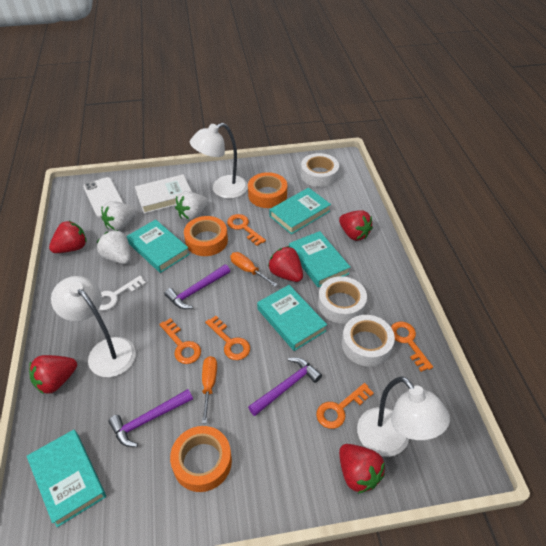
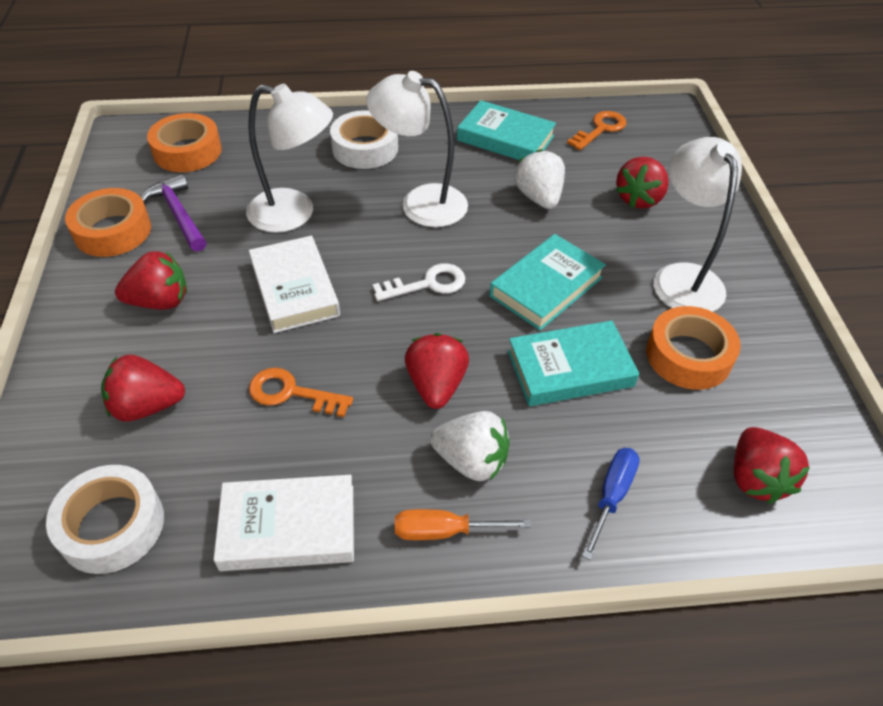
blue screwdriver: none = 0 -> [582,448,640,560] = 1
orange key: [159,318,201,364] [205,316,250,360] [227,214,266,246] [316,383,374,429] [391,321,433,372] = 5 -> [249,368,353,417] [567,111,626,150] = 2
orange screwdriver: [202,356,217,424] [230,252,278,287] = 2 -> [395,509,531,540] = 1
purple hammer: [108,389,193,447] [164,264,230,309] [248,358,322,416] = 3 -> [141,174,207,252] = 1
turquoise book: [27,430,106,527] [126,219,190,273] [257,285,327,351] [270,188,331,235] [289,231,351,287] = 5 -> [457,100,556,160] [489,234,606,331] [508,321,639,406] = 3
white book: [135,174,192,214] = 1 -> [214,475,354,571] [249,236,340,333] = 2
white phone: [83,177,124,217] = 1 -> none = 0
white strawberry: [97,230,131,264] [101,201,136,231] [175,191,208,221] = 3 -> [430,411,510,482] [514,149,565,209] = 2
white tape: [301,153,339,187] [318,276,367,324] [342,315,395,366] = 3 -> [46,465,164,574] [330,110,398,169] = 2

